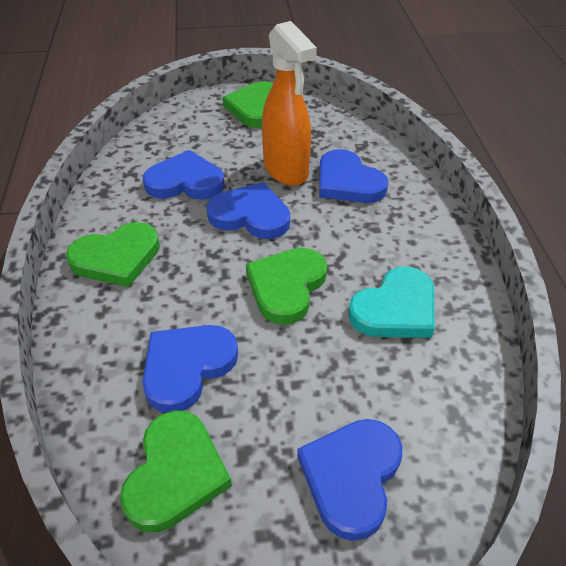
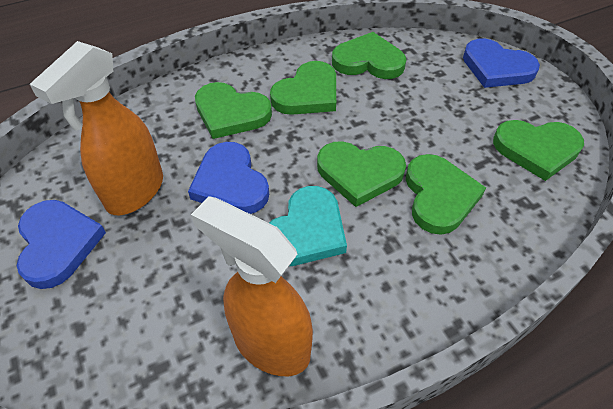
blue heart: [142,325,238,413] [143,150,225,200] [206,182,290,239] [297,419,402,541] [319,149,389,203] = 5 -> [17,200,106,289] [188,142,269,214] [463,38,540,88] = 3
green heart: [66,222,160,287] [120,410,232,532] [223,81,273,128] [246,248,327,325] = 4 -> [195,82,272,139] [270,61,336,115] [317,141,406,207] [332,32,406,79] [406,154,486,235] [493,120,584,181] = 6
orange spray bottle: [262,21,317,186] = 1 -> [30,41,163,215] [191,196,313,376] = 2

